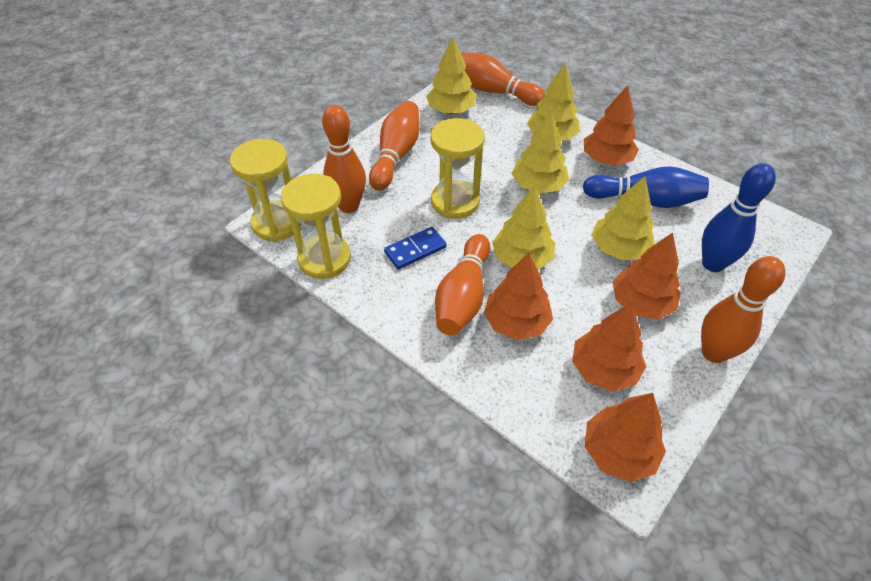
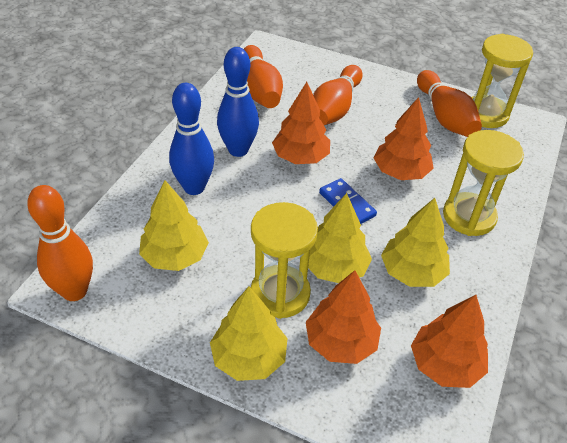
orange bowling pin: [322,105,366,213] [369,101,420,191] [435,234,491,336] [460,52,545,106] [701,256,785,363] = 5 -> [27,185,93,301] [244,45,283,108] [313,65,362,125] [417,70,482,137] = 4
orange tree: [484,253,553,340] [572,303,646,391] [584,85,639,166] [585,393,666,482] [613,232,681,320] = 5 -> [272,82,330,164] [306,270,381,364] [374,97,434,180] [411,295,488,388] = 4
yellow tree: [426,38,477,114] [492,186,555,270] [512,112,569,193] [527,63,580,141] [592,176,655,260] = 5 -> [139,180,209,271] [210,286,288,381] [308,193,372,283] [381,198,450,287] = 4

